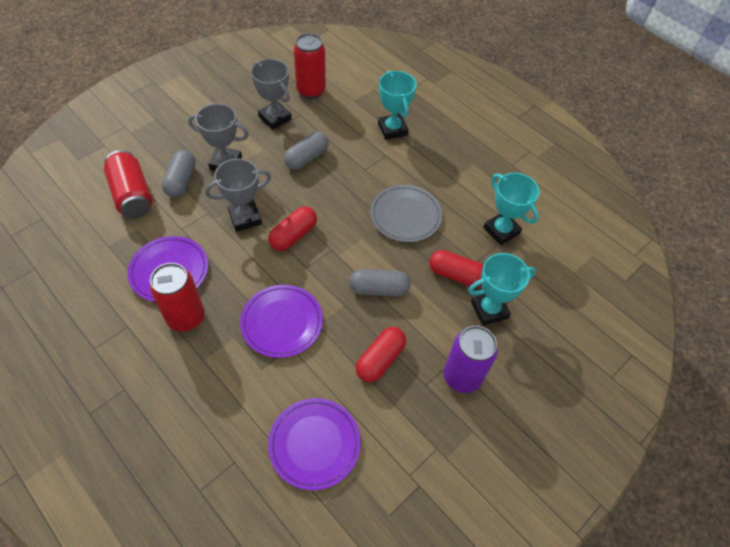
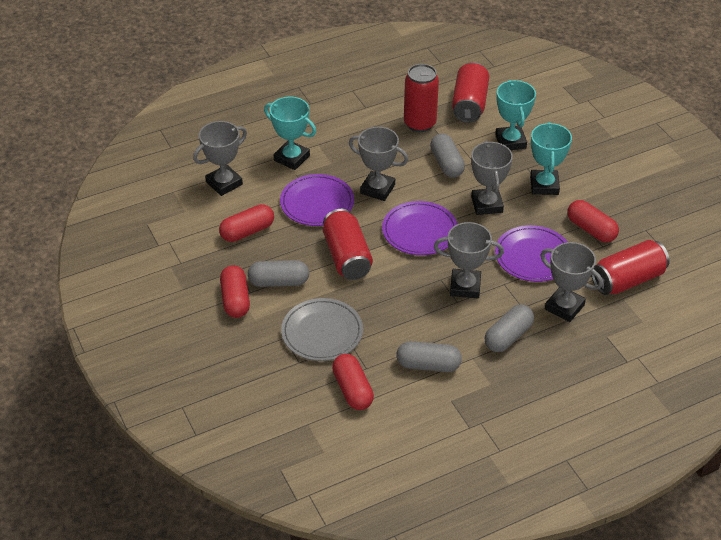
grey capsule: [162,150,195,197] [284,131,329,170] [349,269,410,296] = 3 -> [248,260,309,287] [396,341,462,372] [430,133,465,178] [485,304,534,352] = 4
grey trophy: [188,103,249,171] [205,159,271,232] [251,59,291,130] = 3 -> [193,121,247,196] [349,127,408,201] [434,222,504,298] [471,141,513,215] [540,242,603,322] = 5
purple can: [443,326,498,393] = 1 -> none = 0
red can: [104,150,153,218] [150,263,205,332] [294,33,326,99] = 3 -> [323,209,373,280] [404,64,439,132] [452,62,489,123] [591,240,670,295] = 4
red capsule: [268,206,317,251] [356,327,406,382] [429,250,483,287] = 3 -> [219,204,274,242] [220,265,250,318] [332,354,374,410] [567,200,619,242] = 4

